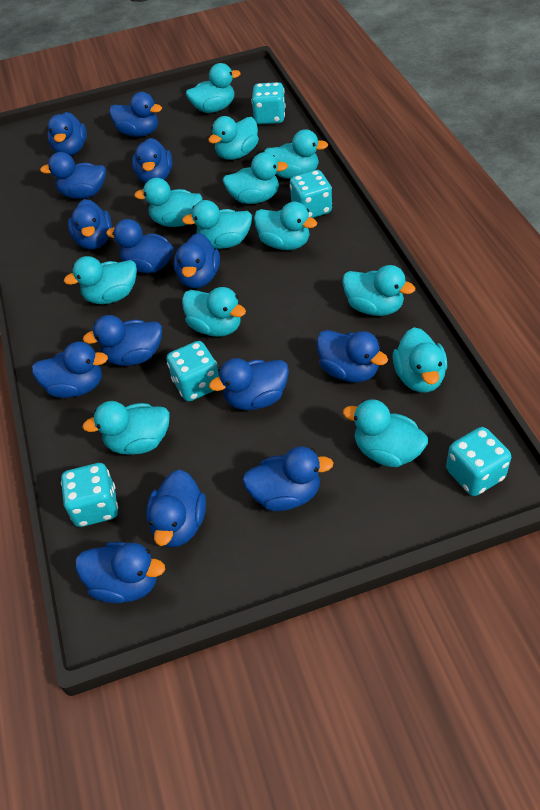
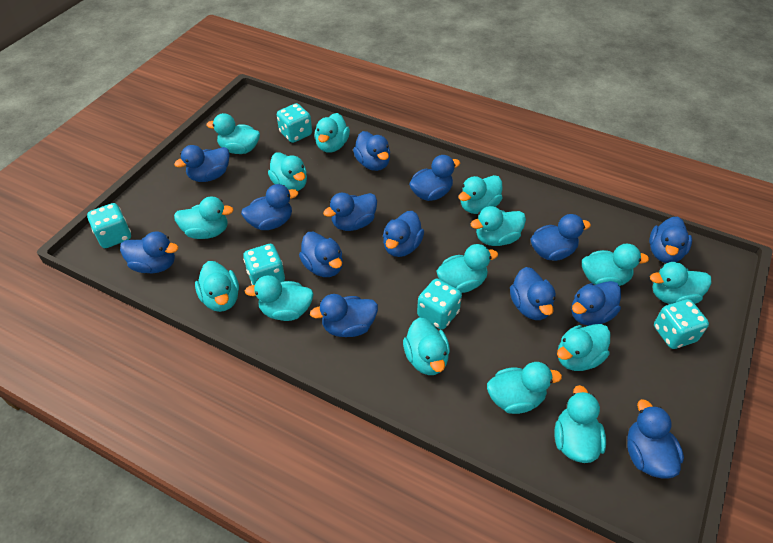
turquoise duck: [64,256,137,304] [82,401,170,455] [134,178,203,227] [182,200,252,249] [182,287,246,337] [186,63,241,113] [208,116,259,160] [222,152,288,204] [254,202,317,250] [264,129,328,179] [342,265,415,316] [343,399,428,467] [393,327,447,393] = 13 -> [174,197,234,239] [195,261,239,312] [206,113,260,154] [245,275,314,321] [268,152,307,191] [314,113,350,153] [403,317,450,375] [436,244,498,293] [458,175,503,214] [470,206,526,246] [487,362,562,414] [554,385,606,463] [557,324,610,371] [582,244,649,286] [650,262,711,304] = 15

